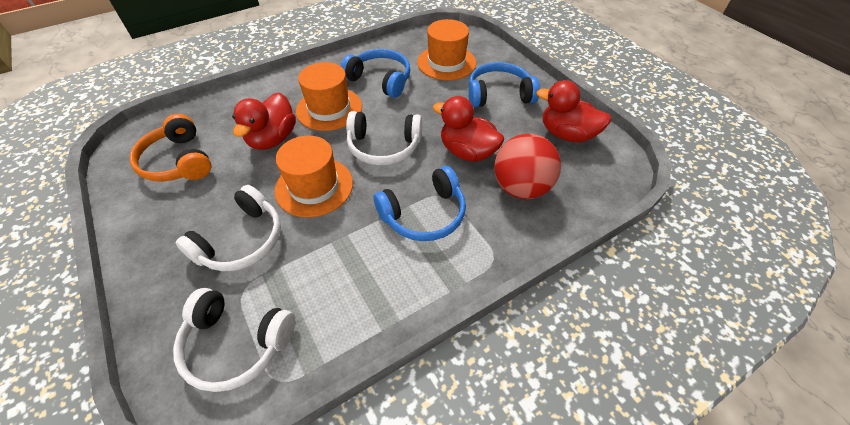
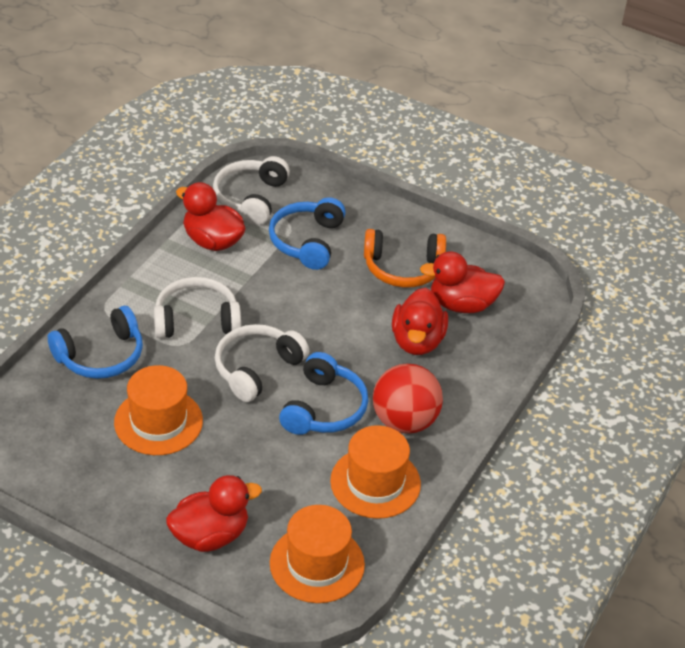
red duck: [232,92,296,150] [433,96,504,162] [536,80,612,142] = 3 -> [166,475,262,552] [176,182,245,251] [392,288,448,355] [420,251,505,313] = 4

